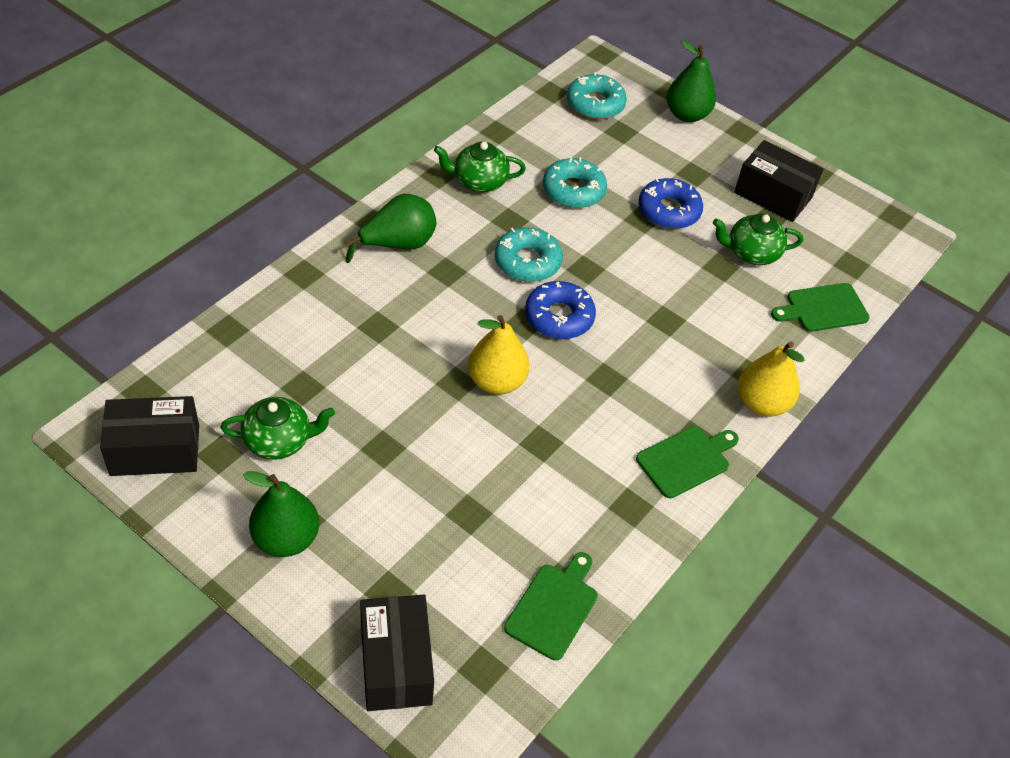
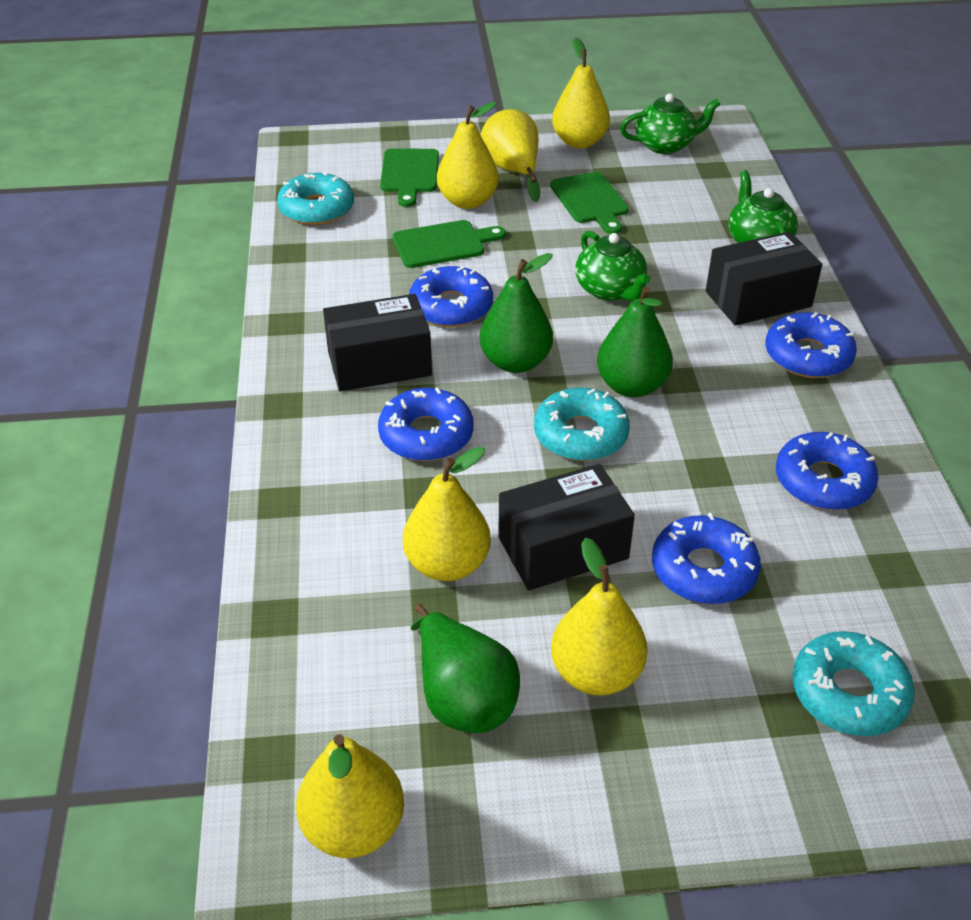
blue donut: [525,281,596,339] [638,178,703,229] = 2 -> [378,387,474,461] [409,266,493,327] [652,513,761,604] [766,312,857,378] [776,432,879,510] = 5
yellow pear: [468,315,529,395] [738,341,805,417] = 2 -> [296,734,404,858] [403,447,491,581] [437,102,499,209] [480,109,540,202] [551,538,648,696] [552,37,610,148] = 6

